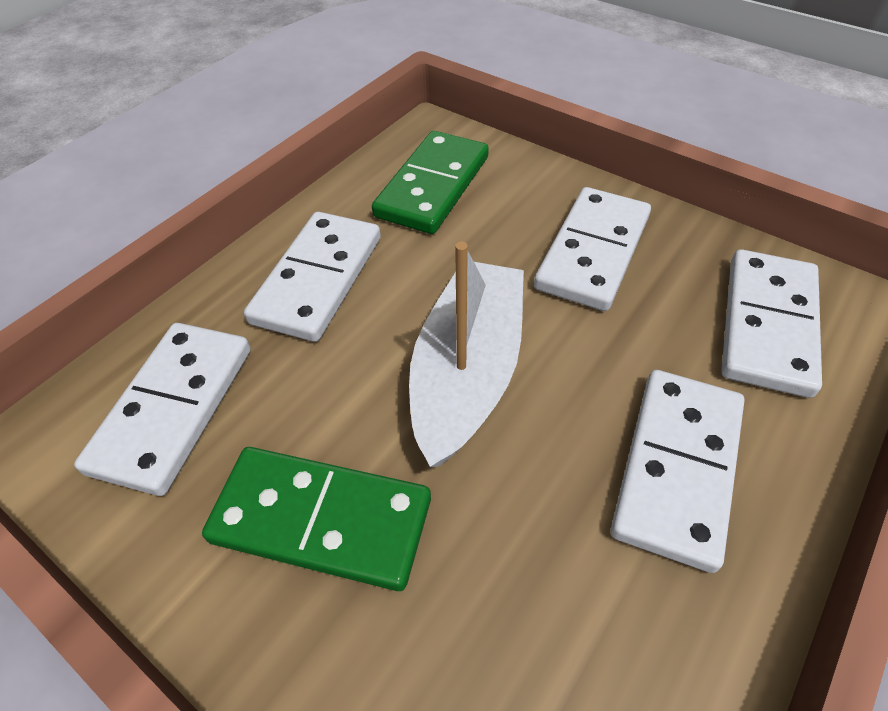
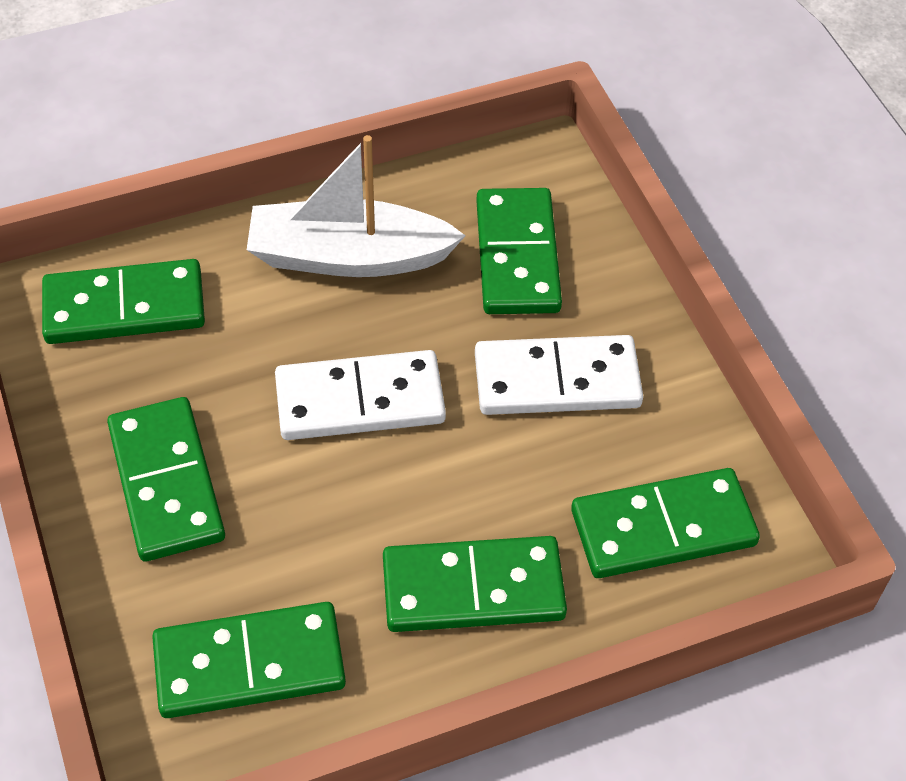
green domino: [202,447,431,591] [372,131,489,234] = 2 -> [42,259,205,344] [107,397,225,561] [152,602,346,718] [383,536,567,632] [476,188,562,314] [571,468,760,578] = 6
white domino: [74,323,251,496] [244,212,381,342] [534,187,651,311] [611,370,745,573] [721,249,822,398] = 5 -> [275,350,446,440] [475,335,643,415] = 2

